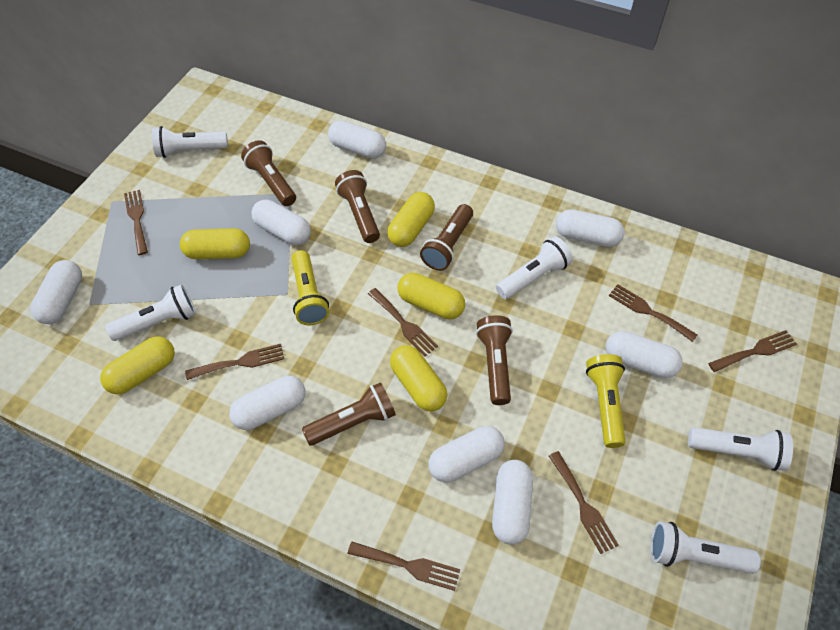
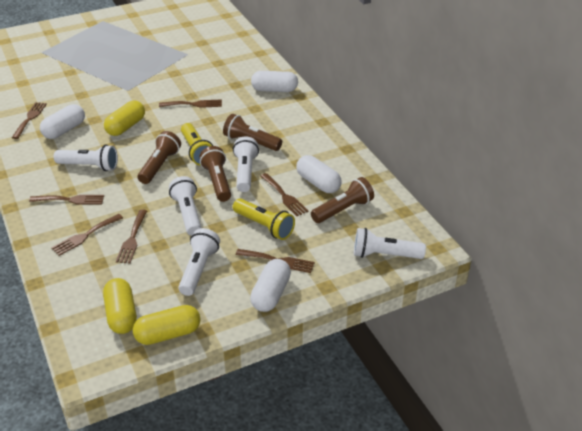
brown flashlight: [241,140,296,206] [302,382,396,446] [335,170,380,243] [420,204,473,271] [476,315,513,405] = 5 -> [138,131,181,184] [199,146,231,202] [223,114,282,151] [311,177,374,223] = 4
white capsule: [30,260,82,324] [229,376,305,430] [251,200,311,245] [328,121,386,159] [428,426,505,482] [492,460,533,545] [556,209,625,247] [606,331,683,378] = 8 -> [40,104,85,139] [250,259,291,312] [251,71,298,92] [296,155,341,193] = 4
yellow capsule: [100,336,175,395] [180,228,250,259] [387,192,435,247] [390,345,447,412] [398,273,465,319] = 5 -> [103,278,137,334] [104,101,145,136] [133,305,201,345] = 3

